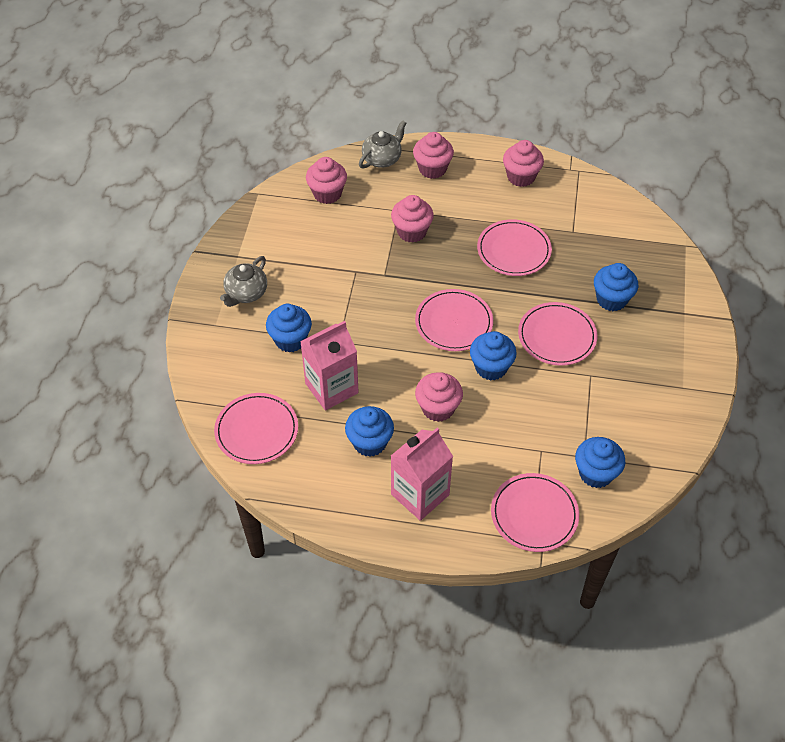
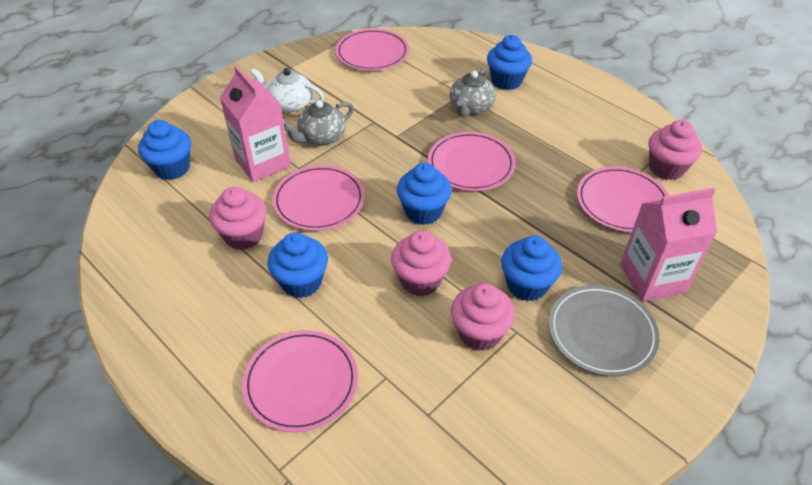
grey plate: none = 0 -> [548,285,660,376] = 1
pink cupcake: [306,157,347,204] [391,195,434,243] [413,132,454,179] [415,372,463,422] [503,140,544,187] = 5 -> [209,186,267,250] [391,231,451,296] [451,283,515,351] [649,120,702,180] = 4
white teapot: none = 0 -> [250,68,324,112] = 1

